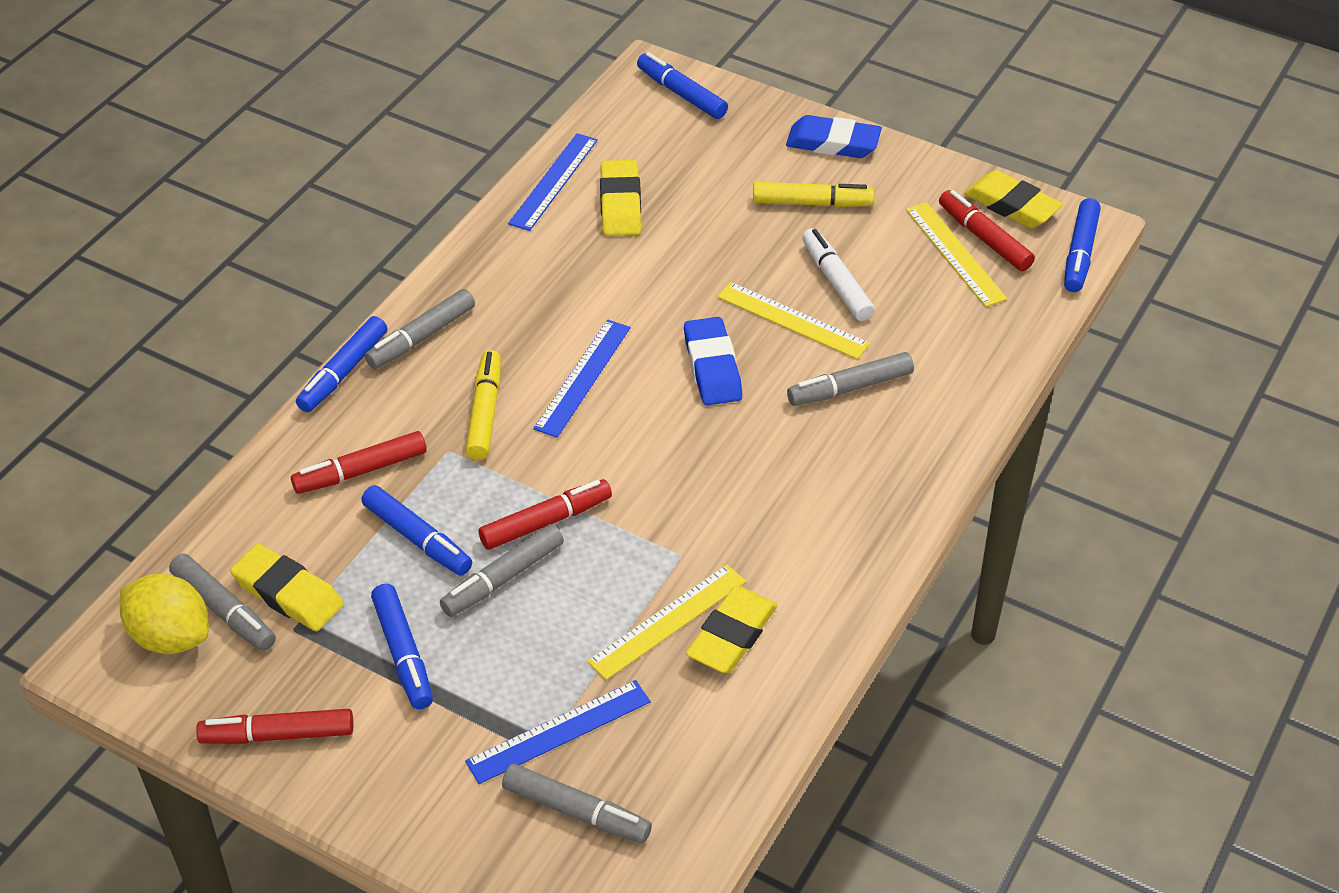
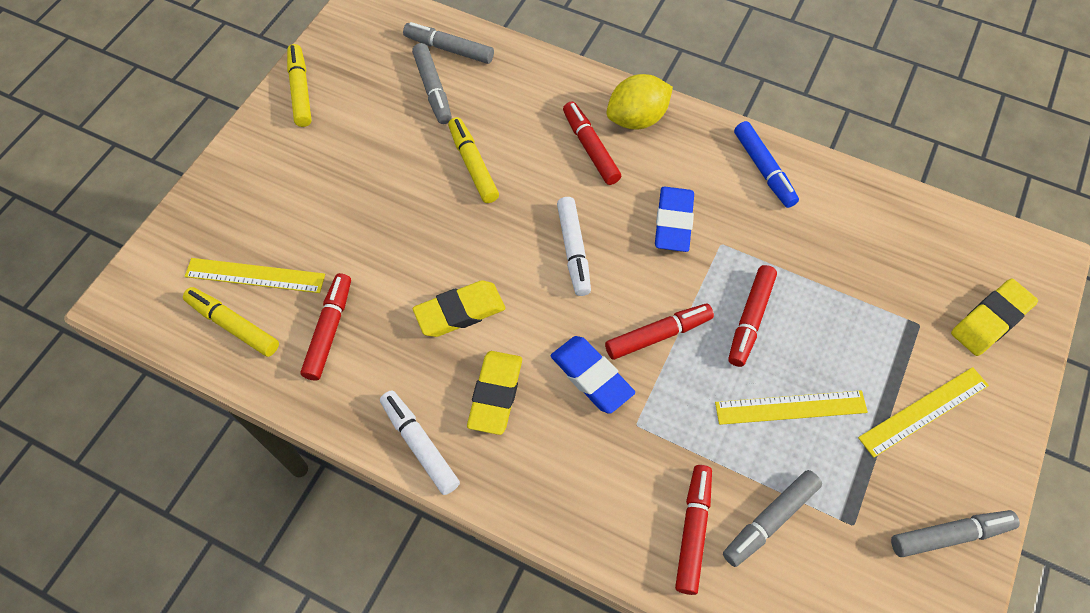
blue marker: [296,316,387,412] [361,485,472,576] [371,584,433,709] [637,52,728,119] [1064,198,1101,292] = 5 -> [734,121,799,208] = 1
blue ruler: [465,680,651,784] [508,133,598,231] [533,320,631,438] = 3 -> none = 0
grey marker: [169,554,276,651] [365,289,475,369] [440,524,564,617] [502,764,652,843] [787,352,914,406] = 5 -> [403,22,494,64] [412,43,452,124] [723,470,822,567] [891,510,1020,557] = 4
red marker: [196,709,353,744] [291,431,427,494] [479,479,612,550] [939,190,1035,271] = 4 -> [300,273,351,381] [563,101,621,185] [605,304,714,360] [675,465,712,595] [728,265,777,367] = 5
white marker: [802,228,875,321] = 1 -> [380,390,460,495] [557,197,591,296] = 2
yellow eraser: [230,544,344,631] [600,160,641,236] [686,586,778,673] [964,170,1063,228] = 4 -> [413,281,506,337] [467,351,522,435] [951,279,1038,356] = 3
yellow marker: [466,350,501,460] [753,182,874,207] = 2 -> [183,287,279,357] [287,44,312,127] [448,117,499,203] = 3

